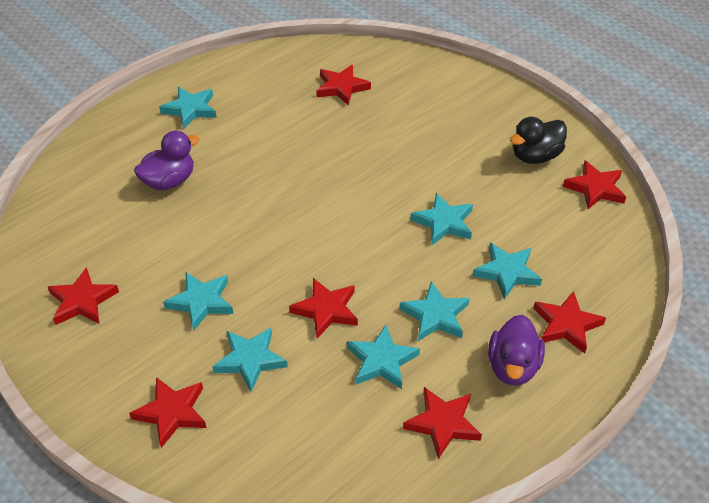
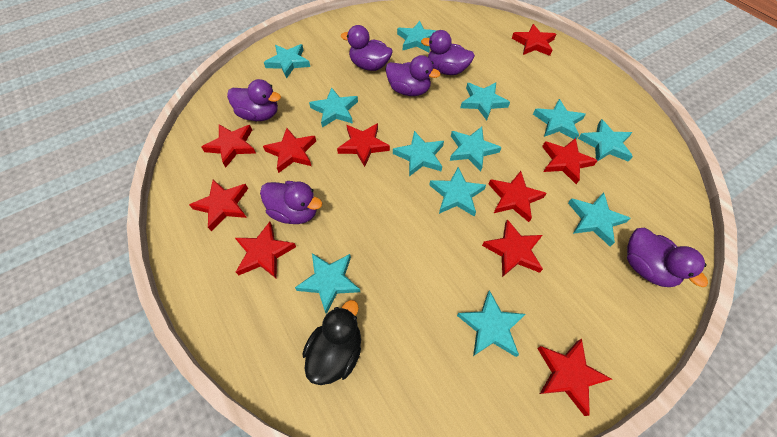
purple duck: [134,131,200,190] [488,315,545,385] = 2 -> [227,79,281,121] [260,181,322,224] [341,25,393,71] [385,55,440,96] [421,30,475,75] [627,228,708,287] = 6
red star: [48,267,119,325] [129,377,207,448] [289,278,358,338] [316,65,371,106] [403,387,482,460] [533,291,606,354] [563,161,626,209] = 7 -> [189,180,248,232] [201,124,256,168] [235,222,296,279] [263,128,316,173] [337,123,390,167] [482,219,543,277] [488,171,547,222] [512,24,556,56] [537,339,612,416] [542,138,598,184] = 10
turquoise star: [159,87,217,129] [163,272,233,331] [212,328,288,392] [347,325,420,389] [399,281,470,341] [410,193,473,245] [473,243,542,300] = 7 -> [264,44,310,79] [295,253,360,314] [309,87,358,128] [393,131,444,176] [397,21,437,53] [429,167,486,216] [450,127,502,171] [457,290,526,357] [460,82,510,120] [533,99,586,139] [568,192,631,247] [578,119,633,162] = 12

